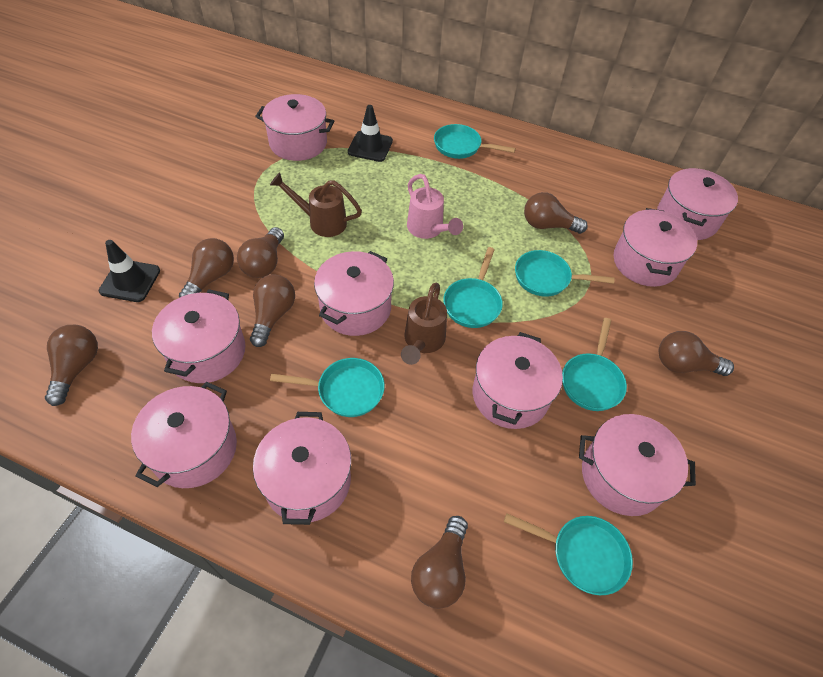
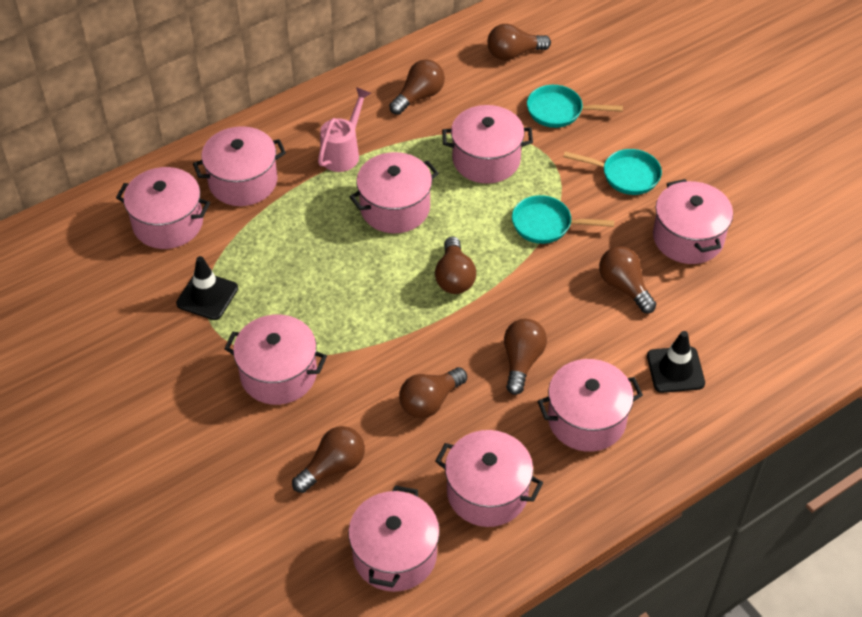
brown watering can: [270,172,362,237] [401,283,447,365] = 2 -> none = 0
turquoise pan: [270,358,385,417] [434,124,515,159] [443,247,503,328] [504,513,633,595] [515,250,614,297] [562,318,627,411] = 6 -> [512,195,614,244] [527,85,623,128] [563,149,662,195] = 3

